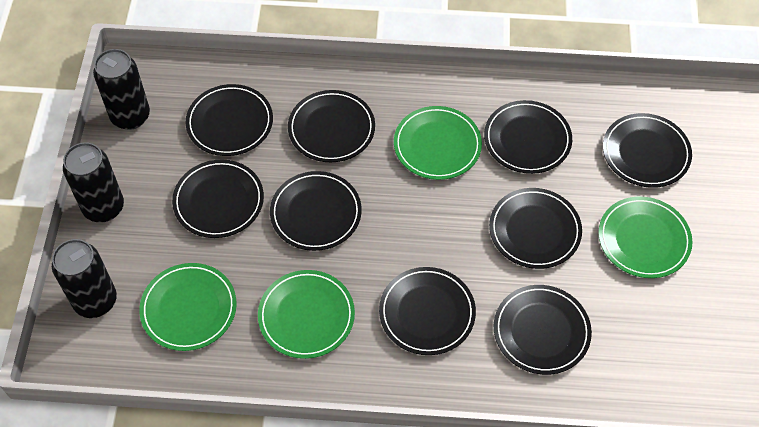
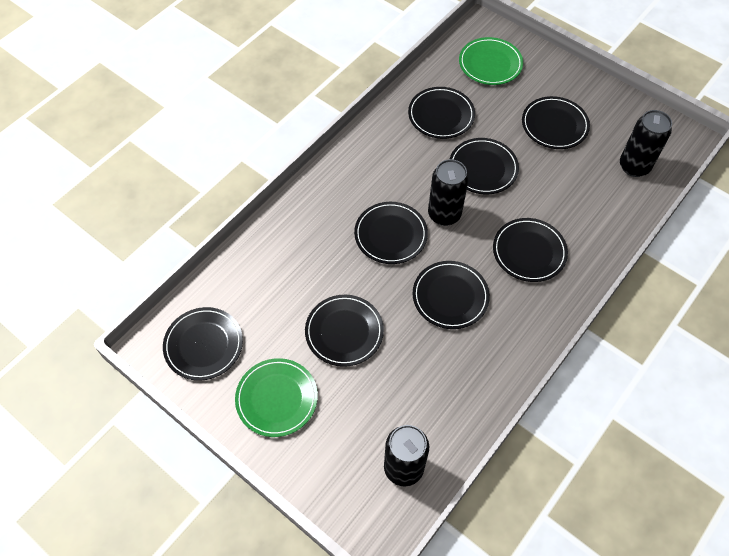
black plate: [172,160,264,238] [185,84,273,156] [270,171,362,251] [288,90,375,162] [379,267,476,355] [484,100,572,174] [489,188,582,269] [494,285,592,375] [603,113,692,188] = 9 -> [163,307,243,381] [305,295,384,367] [354,202,428,264] [408,87,475,139] [413,261,490,329] [450,138,519,194] [493,218,568,282] [522,96,590,149] = 8
green plate: [139,263,237,351] [258,270,355,359] [394,106,482,180] [598,196,693,278] = 4 -> [235,358,318,437] [459,37,523,85] = 2

